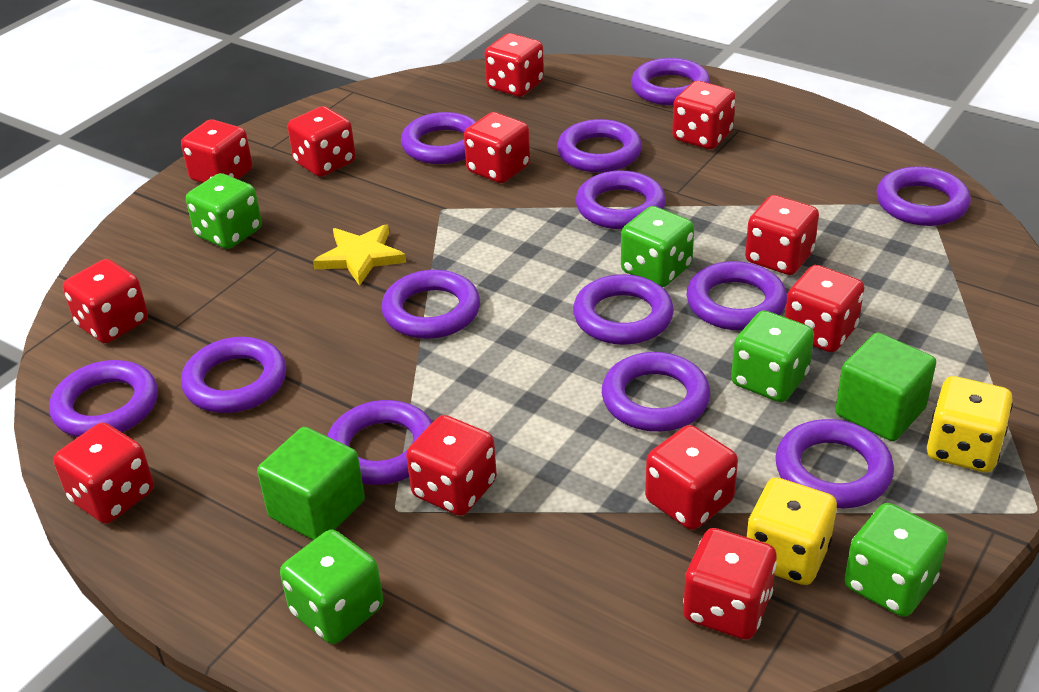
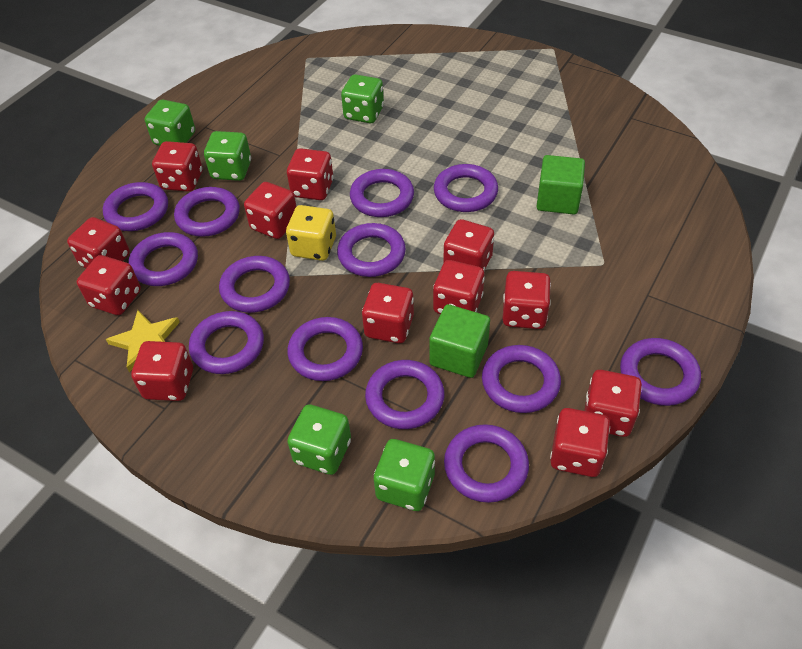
yellow dice: [747,477,837,585] [927,376,1013,473] = 2 -> [286,205,336,261] = 1

